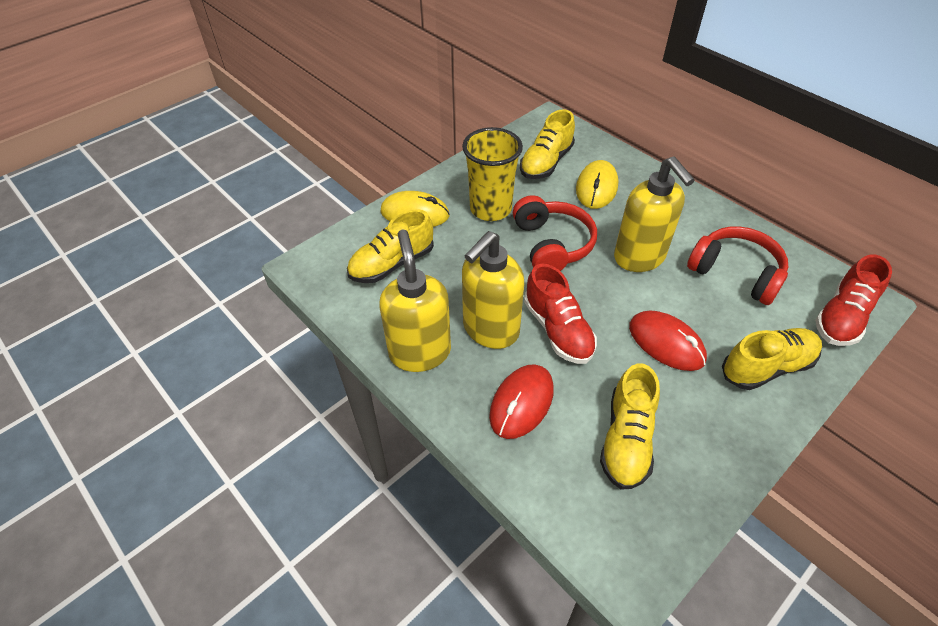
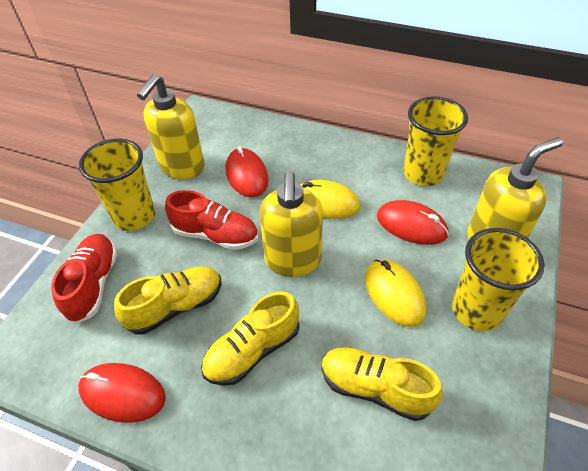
red headphones: [513,195,597,271] [687,226,788,305] = 2 -> none = 0
red mouse: [489,364,554,439] [629,310,707,371] = 2 -> [78,363,166,423] [226,146,269,197] [377,200,449,245] = 3
yellow cup: [462,127,523,221] = 1 -> [79,139,155,231] [403,97,468,186] [452,228,545,331] = 3
yellow shoe: [347,209,434,283] [520,109,575,179] [600,364,660,490] [722,328,822,390] = 4 -> [114,267,221,335] [201,291,299,386] [322,347,443,421] = 3

